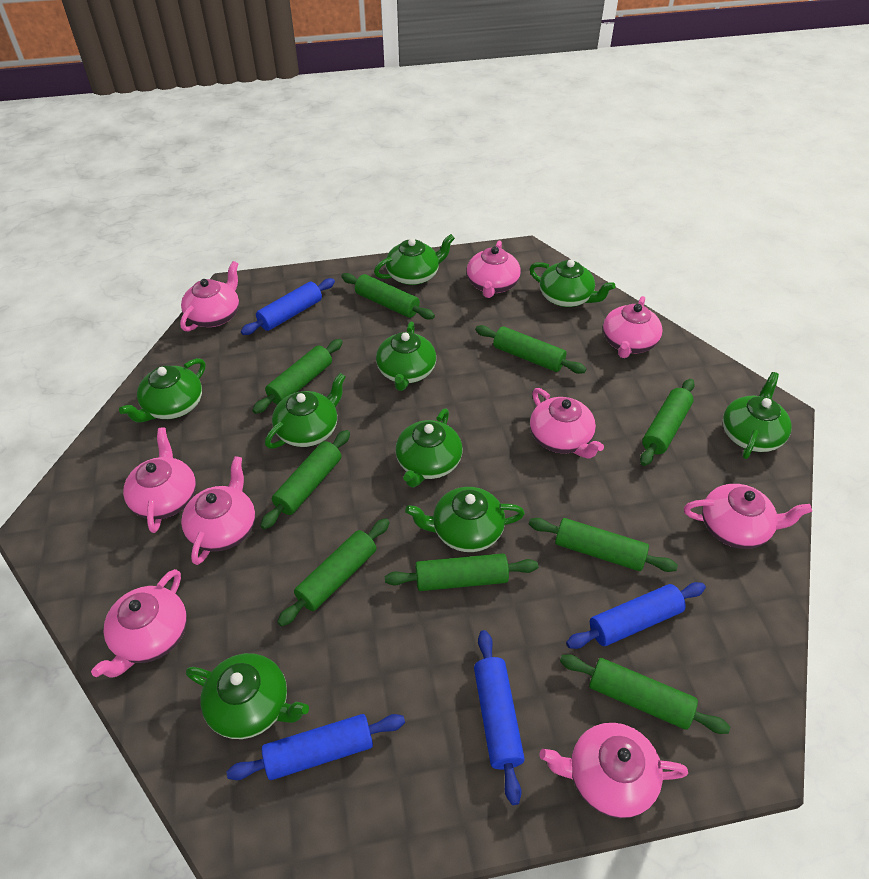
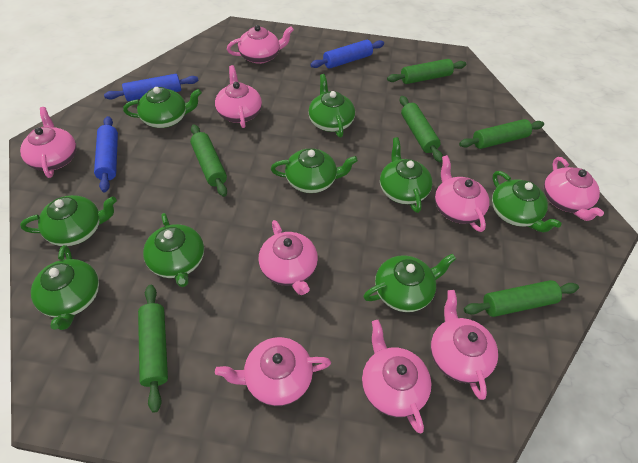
blue rolling pin: [227,714,405,780] [241,278,335,335] [474,630,525,805] [566,582,706,649] = 4 -> [94,116,118,192] [104,74,199,101] [310,40,384,69] = 3
green rolling pin: [252,339,343,414] [260,430,350,529] [277,518,390,626] [341,273,435,319] [385,553,538,591] [475,325,586,374] [529,518,678,572] [560,654,730,734] [640,379,695,466] = 9 -> [138,285,168,413] [190,124,227,197] [387,59,466,84] [400,96,443,162] [459,119,544,149] [464,280,579,317] = 6

